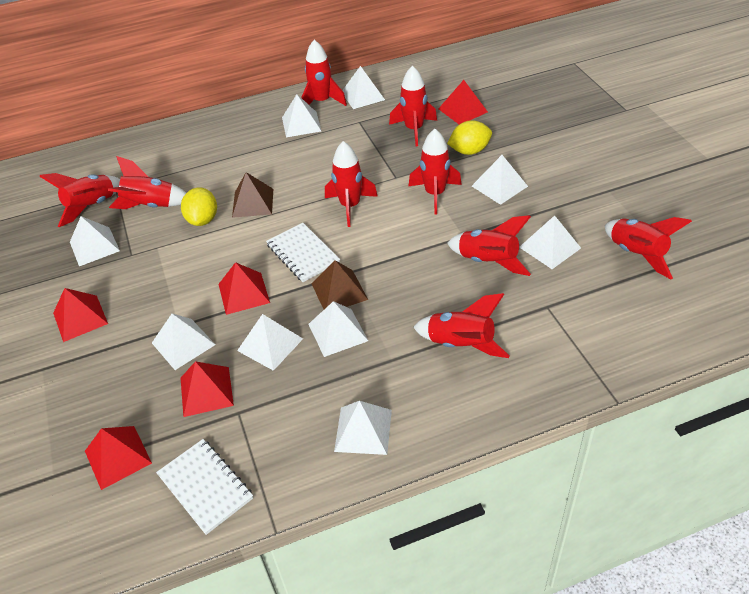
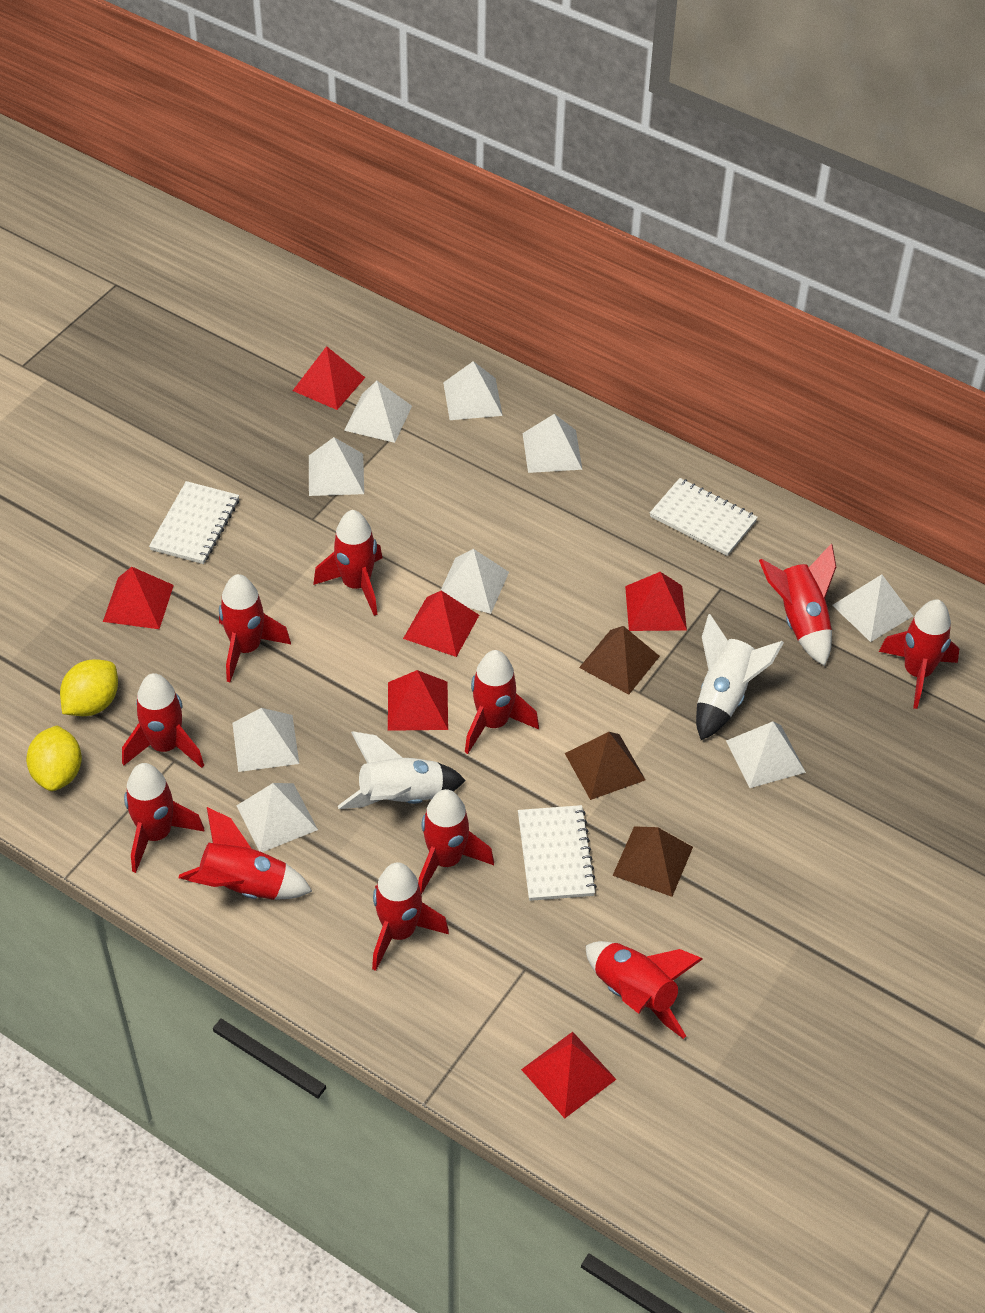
brown pyramid: [232,172,273,218] [312,260,368,309] = 2 -> [565,732,646,800] [579,626,660,695] [612,826,693,897] = 3
red pyramid: [53,288,108,342] [85,426,152,490] [181,361,234,417] [219,262,270,315] [438,80,488,125] = 5 -> [103,567,174,629] [293,346,365,410] [388,670,448,731] [403,591,479,657] [521,1032,617,1118] [625,572,687,631] = 6
red rocket: [39,173,120,227] [108,156,186,209] [301,40,347,106] [325,141,378,227] [389,66,437,146] [409,129,462,215] [413,293,510,358] [447,215,531,276] [605,217,692,279] = 9 -> [122,673,204,768] [124,763,205,873] [179,807,312,900] [219,574,291,682] [313,510,382,616] [372,862,449,971] [418,789,494,895] [465,650,539,754] [586,941,703,1039] [759,543,836,666] [879,600,959,709] = 11
white notebook: [156,439,253,535] [266,223,340,282] = 2 -> [149,481,239,564] [518,805,597,901] [650,478,758,556] = 3
white rocket: none = 0 -> [338,731,466,809] [696,614,784,740] = 2

